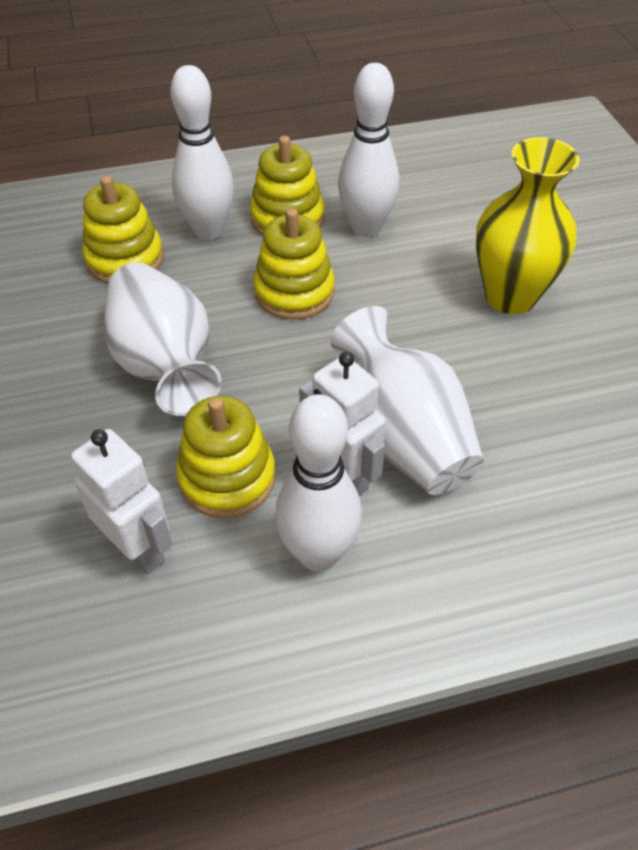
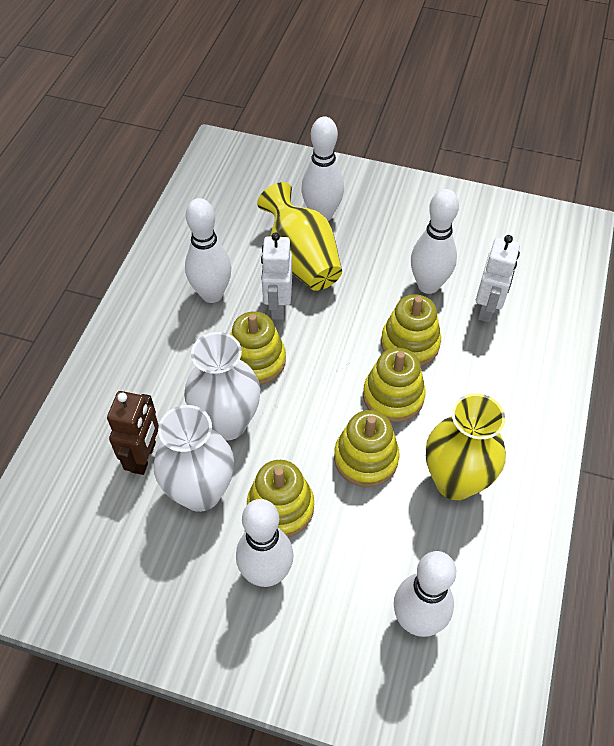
brown robot: none = 0 -> [107,391,159,475] = 1
white bowling pin: [170,65,234,240] [275,394,362,572] [338,63,399,237] = 3 -> [185,198,231,303] [236,499,294,587] [301,116,344,221] [394,551,456,637] [411,189,459,294] = 5
yellow stacking toy: [82,176,164,283] [176,396,276,518] [250,136,324,236] [253,208,335,319] = 4 -> [230,311,286,385] [247,460,314,537] [334,410,400,487] [363,348,426,423] [381,294,441,366] = 5
yellow vase: [476,137,580,314] = 1 -> [257,182,342,291] [426,393,506,500] = 2

